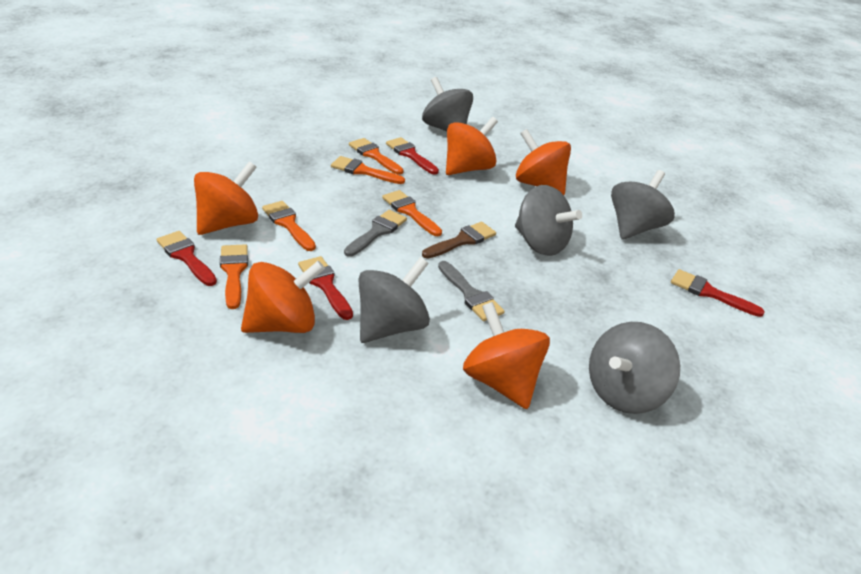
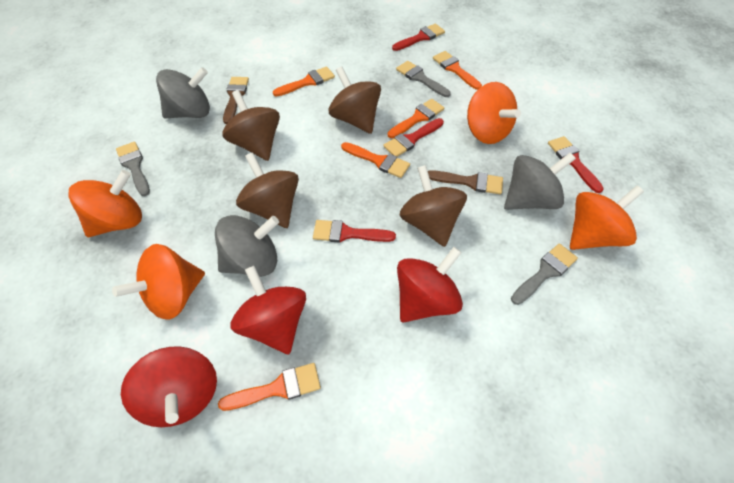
brown brush: [422,222,496,259] = 1 -> [223,77,249,124] [428,170,503,194] = 2
brown spinning top: none = 0 -> [222,90,280,161] [236,152,299,228] [329,66,381,134] [400,165,467,247] = 4
grey brush: [344,210,407,257] [438,261,505,321] = 2 -> [116,141,150,196] [396,61,451,97] [511,243,578,305] = 3
grey spinning top: [359,257,430,343] [422,77,473,132] [515,185,582,256] [589,322,680,414] [611,170,675,240] = 5 -> [156,67,210,118] [215,215,279,277] [504,152,576,210] = 3
orange spinning top: [194,161,258,235] [241,261,325,333] [446,117,498,175] [463,302,550,409] [516,129,571,195] = 5 -> [69,170,142,237] [112,244,205,320] [467,82,521,144] [570,185,644,250] = 4
red spinning top: none = 0 -> [121,347,217,427] [230,266,306,354] [397,247,463,322] = 3

